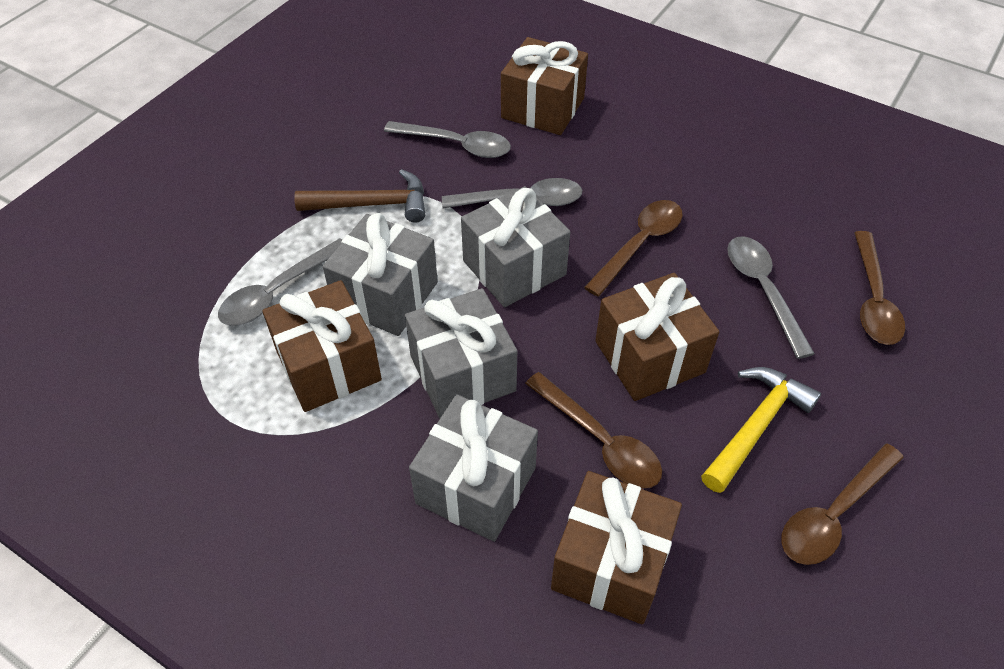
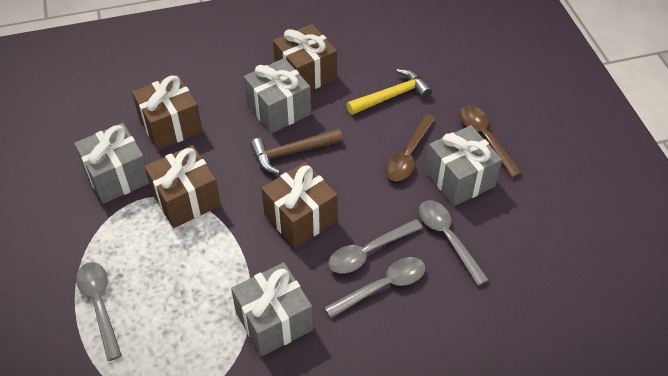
brown spoon: [525,372,662,489] [584,200,683,297] [781,444,904,565] [854,231,905,345] = 4 -> [385,114,436,181] [459,105,522,178] = 2

